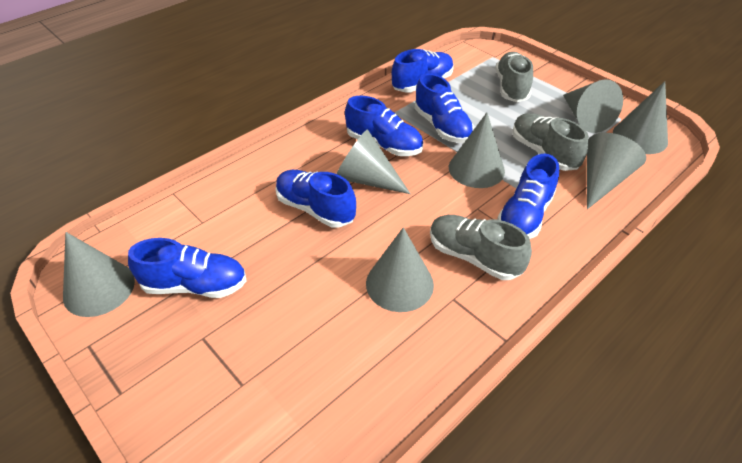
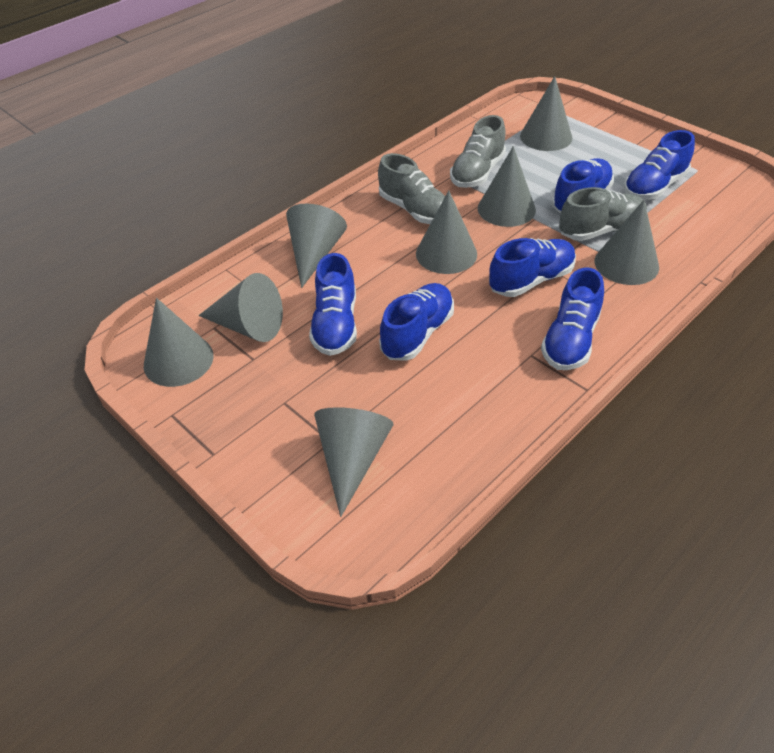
grey cone: [63,232,135,317] [337,130,411,194] [366,227,434,312] [449,113,505,188] [563,79,623,133] [587,133,646,209] [613,81,668,154] = 7 -> [144,298,214,387] [199,273,283,342] [286,204,347,288] [314,407,394,517] [416,190,477,274] [478,146,536,227] [520,76,572,151] [595,200,659,285] = 8

